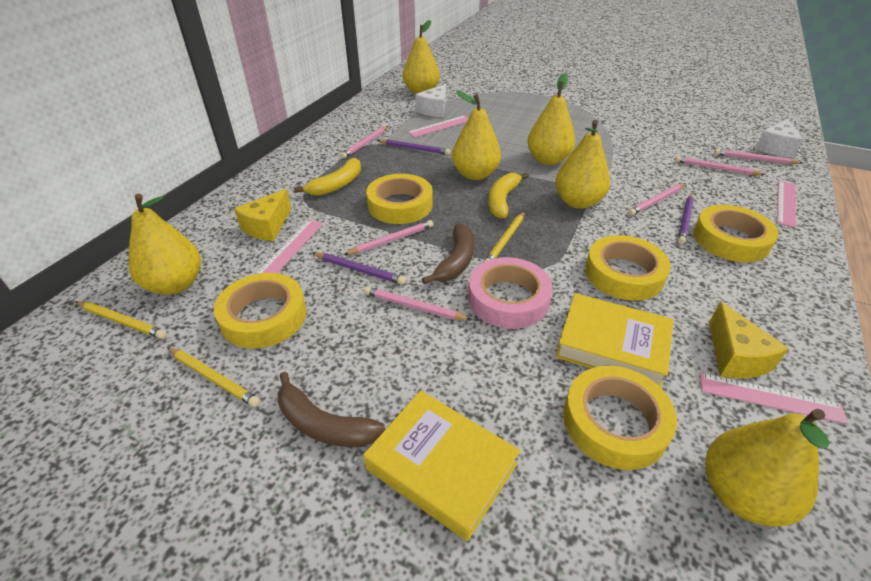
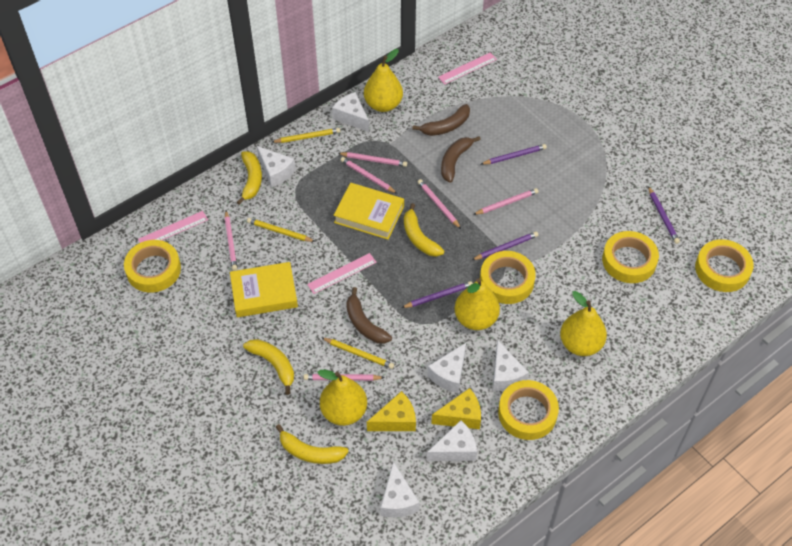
brown banana: [278,372,385,447] [422,224,474,285] = 2 -> [346,287,392,344] [412,104,470,136] [441,136,481,183] = 3
pink ruler: [256,220,323,274] [408,116,469,137] [700,373,848,424] [777,181,796,228] = 4 -> [138,211,208,243] [307,253,376,294] [438,53,497,85] = 3
pink tape: [468,257,552,329] = 1 -> none = 0
purple pencil: [313,252,406,285] [377,139,451,155] [678,193,694,244] = 3 -> [401,281,473,308] [472,231,538,260] [481,144,547,165] [648,186,680,244] = 4
white cheese: [416,84,446,117] [755,119,803,158] = 2 -> [257,146,296,188] [332,92,369,132] [380,461,420,517] [427,343,466,393] [427,420,477,461] [493,340,529,391] = 6
yellow banana: [294,158,361,196] [488,173,529,219] = 2 -> [237,151,262,205] [243,339,294,395] [276,424,349,464] [404,203,444,257] = 4
yellow pear: [128,194,201,295] [403,20,440,94] [452,91,501,180] [527,73,576,165] [555,120,610,209] [705,409,830,527] = 6 -> [317,370,367,426] [364,49,403,112] [455,278,500,330] [560,291,607,356] = 4

